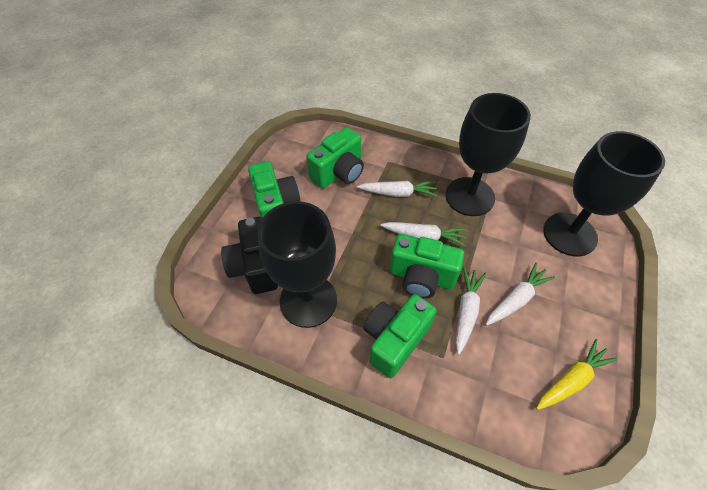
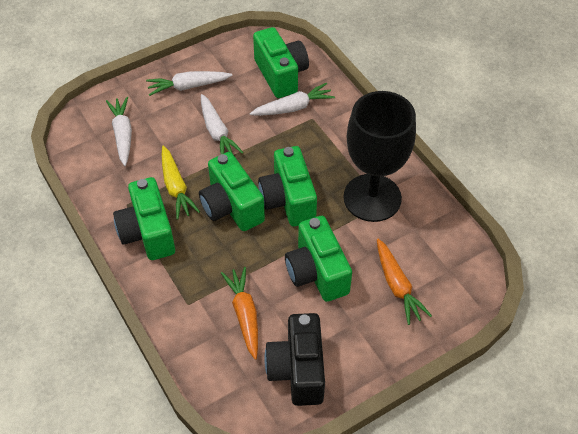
black goblet: [258,201,337,328] [446,93,531,216] [543,131,665,256] = 3 -> [343,91,416,222] = 1
green camera: [248,161,300,217] [306,127,364,188] [363,294,437,378] [390,234,464,299] = 4 -> [113,177,175,260] [199,152,265,231] [253,27,309,98] [258,146,317,227] [285,216,352,302] = 5
orange carrot: none = 0 -> [221,267,258,359] [377,239,432,325] = 2

